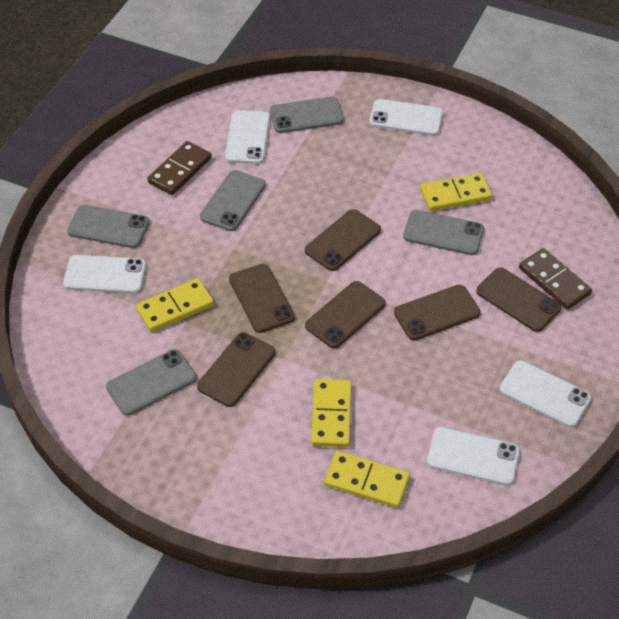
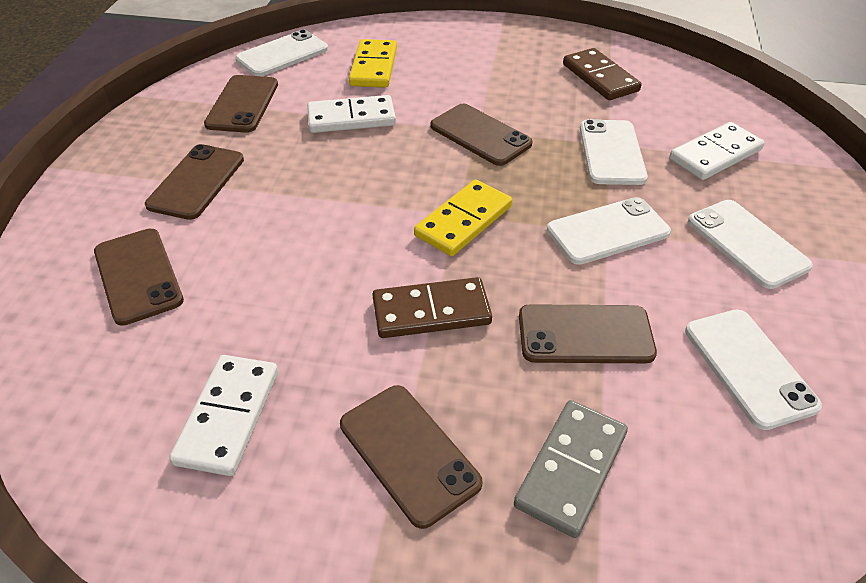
grey domino: none = 0 -> [514,400,628,538] = 1
grey phone: [67,205,149,248] [106,349,197,416] [200,170,266,231] [270,97,344,133] [403,210,484,255] = 5 -> none = 0
white domino: none = 0 -> [169,355,278,476] [307,95,396,133] [669,122,765,180] = 3
yellow domino: [136,278,214,332] [311,379,352,447] [324,451,410,508] [420,173,492,211] = 4 -> [349,39,397,88] [414,180,512,256] = 2

